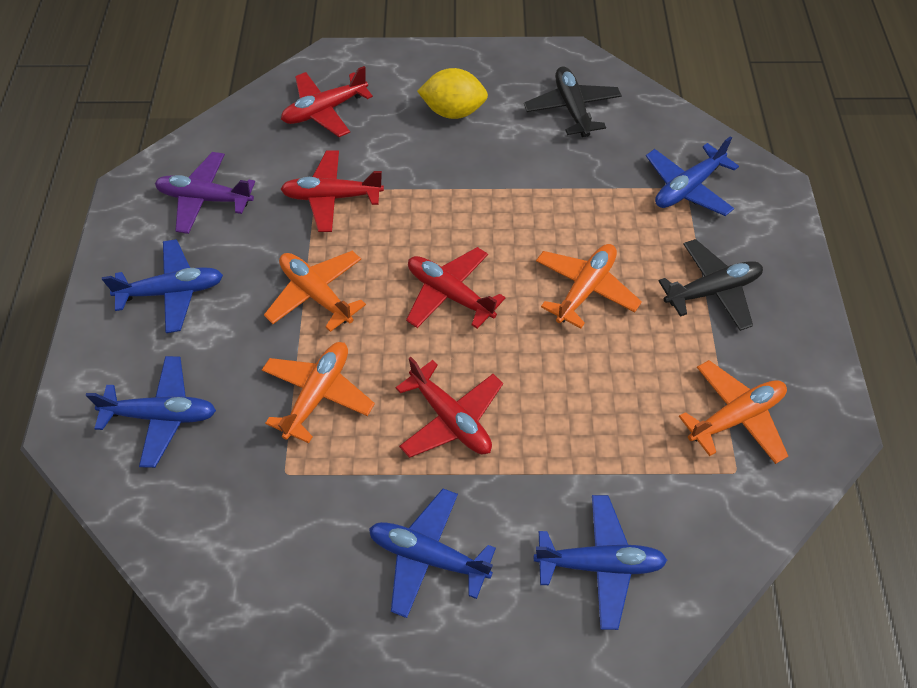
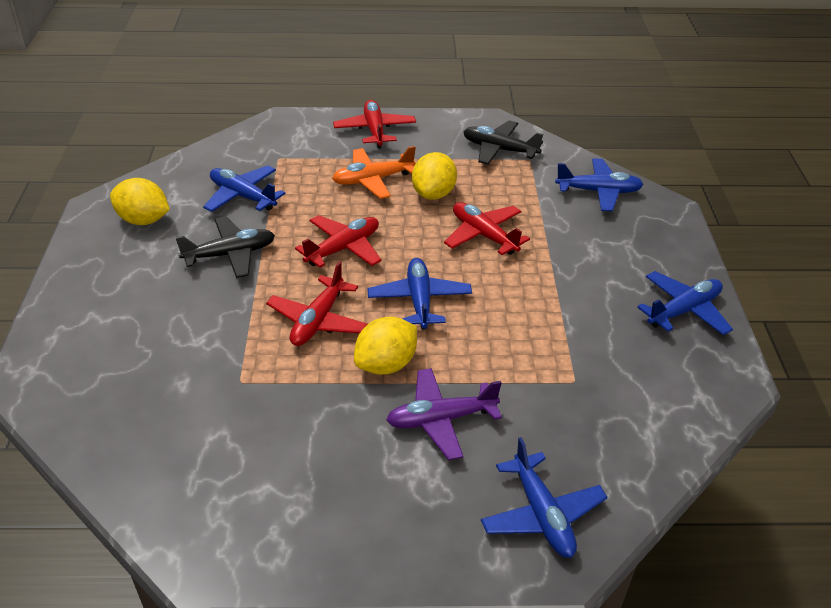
orange plane: [262,342,375,443] [264,251,366,332] [536,244,642,329] [679,360,788,464] = 4 -> [332,146,416,199] = 1
yellow lemon: [417,68,488,119] = 1 -> [110,178,170,225] [354,317,417,375] [412,152,457,200] = 3

